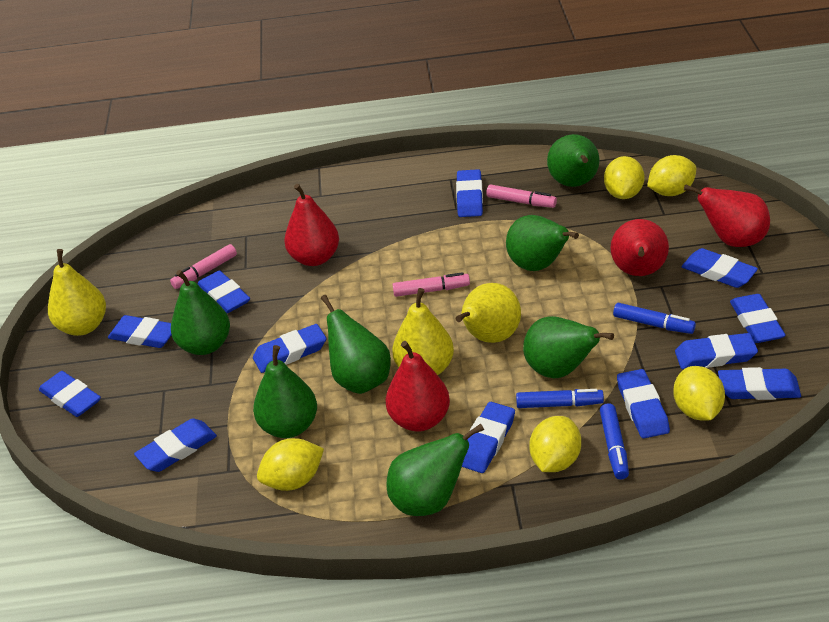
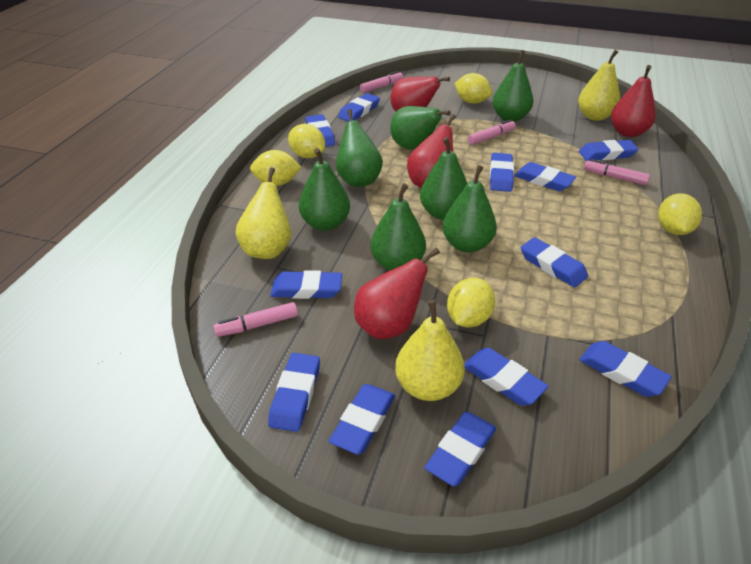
blue marker: [516,389,604,408] [600,403,629,480] [613,303,696,334] = 3 -> none = 0
pink marker: [170,244,237,289] [392,272,470,297] [486,185,557,208] = 3 -> [213,302,298,337] [360,71,403,93] [468,120,516,145] [584,159,650,185] = 4

